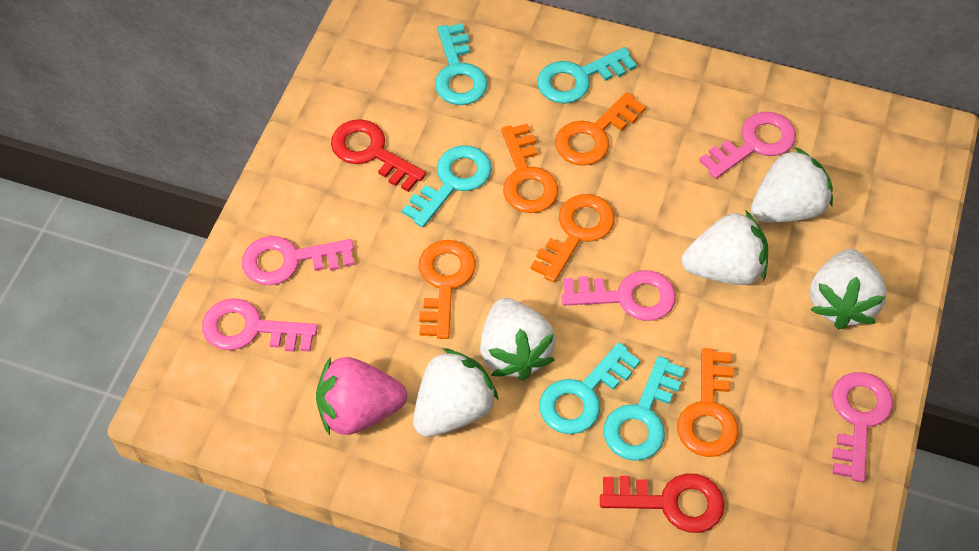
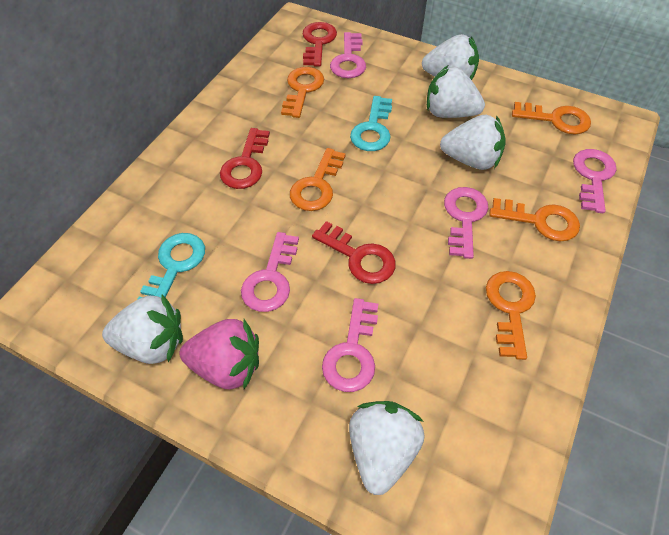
red key: [331,119,426,192] [600,474,725,533] = 2 -> [220,128,270,189] [303,22,337,67] [312,221,396,284] = 3
turquoise key: [402,145,492,227] [435,23,488,105] [537,47,637,104] [539,342,640,434] [604,356,685,461] = 5 -> [137,233,205,300] [350,96,392,151] = 2

